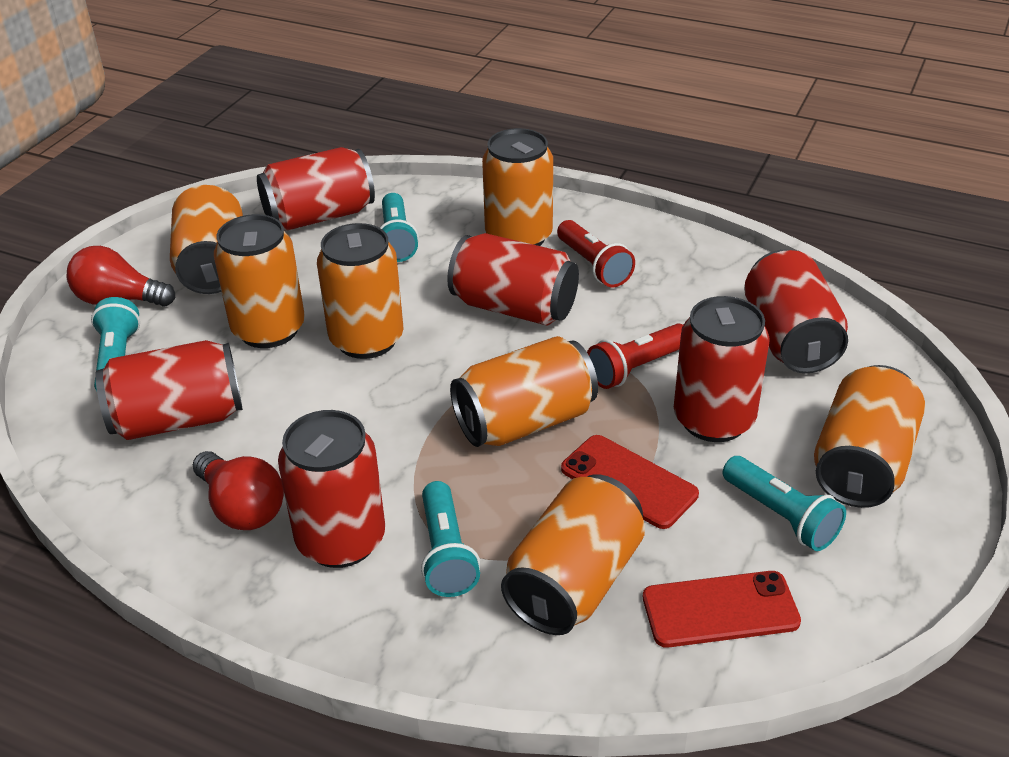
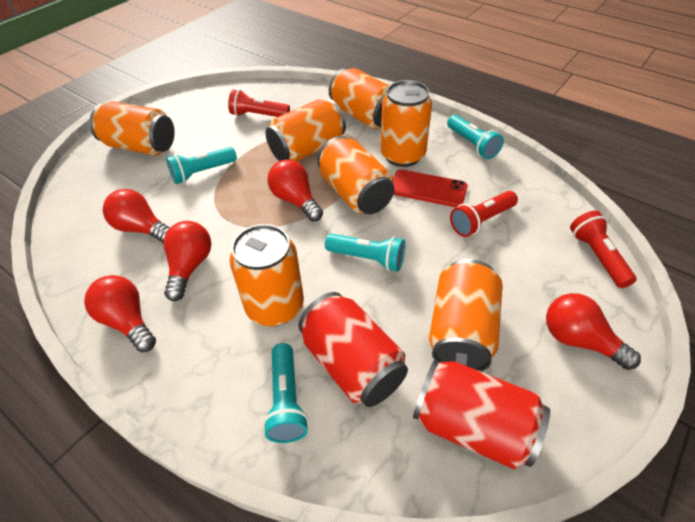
red can: [95,340,243,440] [257,147,375,231] [278,410,385,568] [447,233,579,325] [674,296,770,442] [744,250,848,373] = 6 -> [298,292,408,407] [413,360,550,469] = 2
red flashlight: [557,220,635,287] [587,323,683,389] = 2 -> [228,90,290,117] [450,191,518,237] [570,211,636,288] = 3
red light bulb: [67,246,175,307] [193,451,284,530] = 2 -> [84,275,156,352] [103,189,170,243] [164,221,211,301] [267,159,323,222] [546,293,641,370] = 5
red phone: [561,435,699,529] [643,571,801,648] = 2 -> [393,169,468,208] = 1

